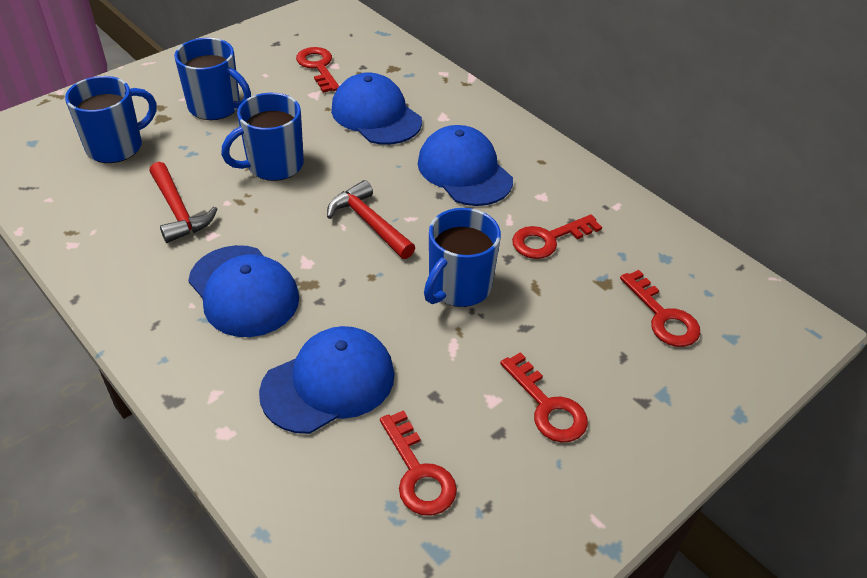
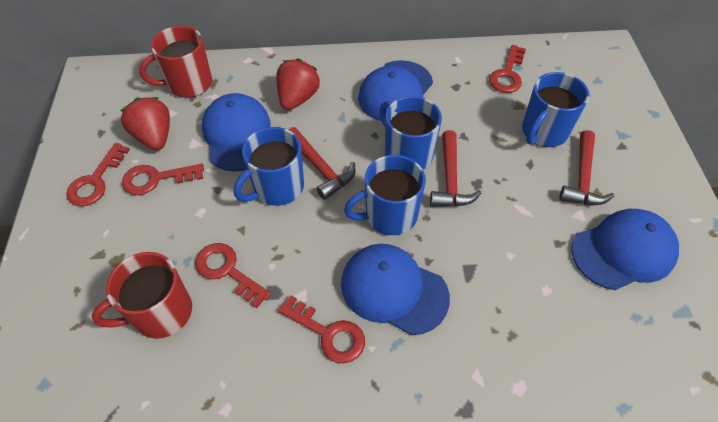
red hammer: [149,162,217,243] [327,180,415,259] = 2 -> [288,127,355,200] [430,130,481,207] [559,130,614,205] = 3
red mug: none = 0 -> [92,252,192,339] [139,26,212,98] = 2
red strawberry: none = 0 -> [120,97,170,150] [276,58,320,110] = 2

